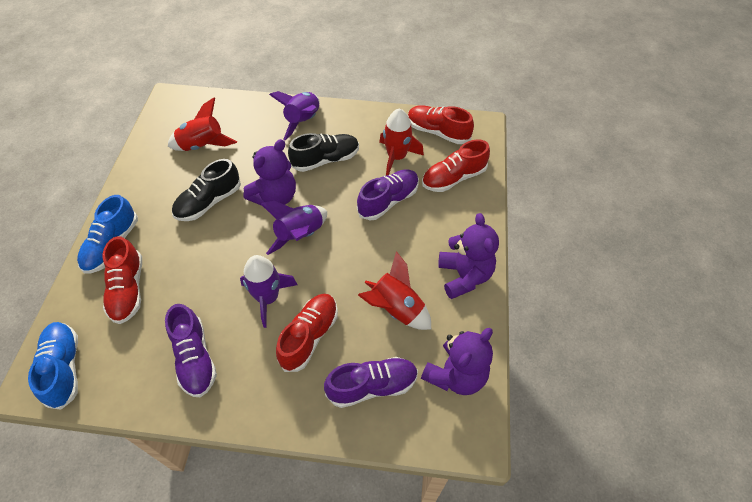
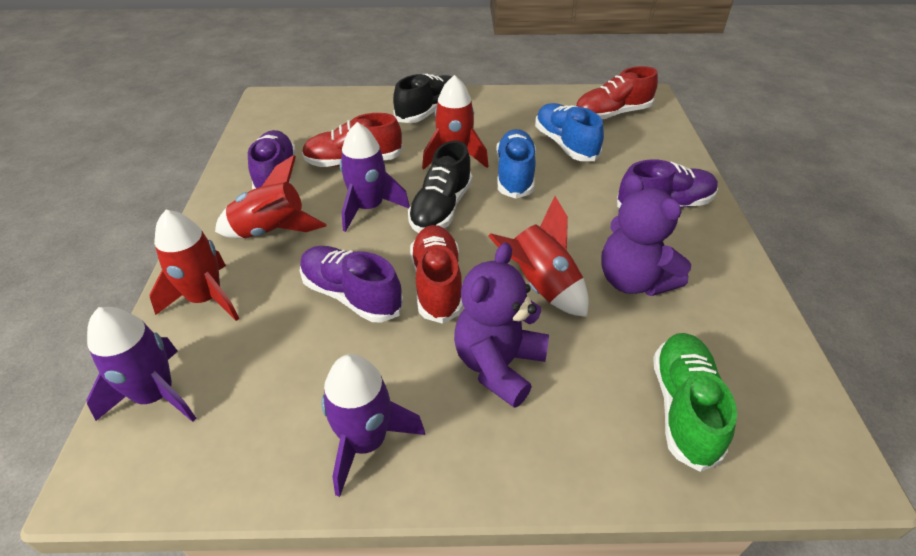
green shoe: none = 0 -> [653,333,737,472] = 1
purple teddy bear: [243,139,296,206] [421,328,493,395] [438,213,499,299] = 3 -> [454,242,549,408] [601,174,691,296] = 2
red rocket: [168,98,237,151] [358,251,431,330] [379,108,424,175] = 3 -> [149,210,239,321] [215,155,327,238] [422,75,489,169] [488,196,589,317] = 4
red shoe: [103,236,142,324] [276,294,338,372] [408,105,474,144] [422,139,490,192] = 4 -> [302,113,403,167] [410,225,463,324] [575,66,658,120] = 3

